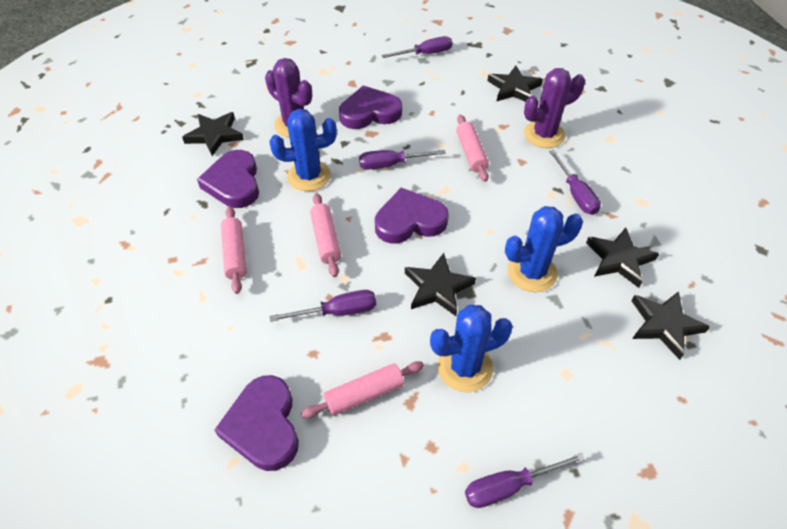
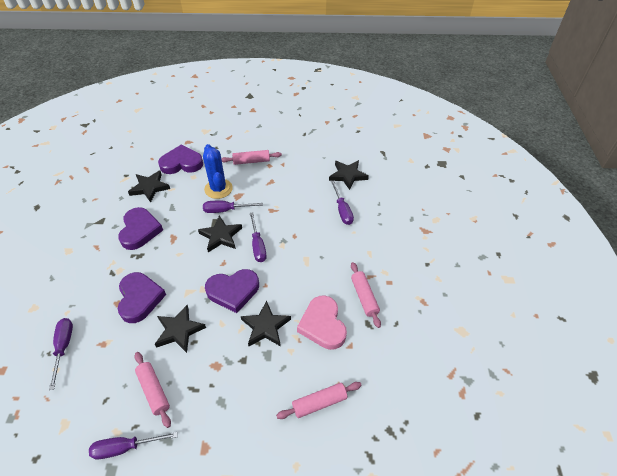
blue cactus: [269,109,337,191] [430,305,513,392] [505,206,583,292] = 3 -> [203,144,233,199] = 1
pink heart: none = 0 -> [297,295,347,350] = 1
purple cactus: [265,58,312,137] [524,68,585,148] = 2 -> none = 0

